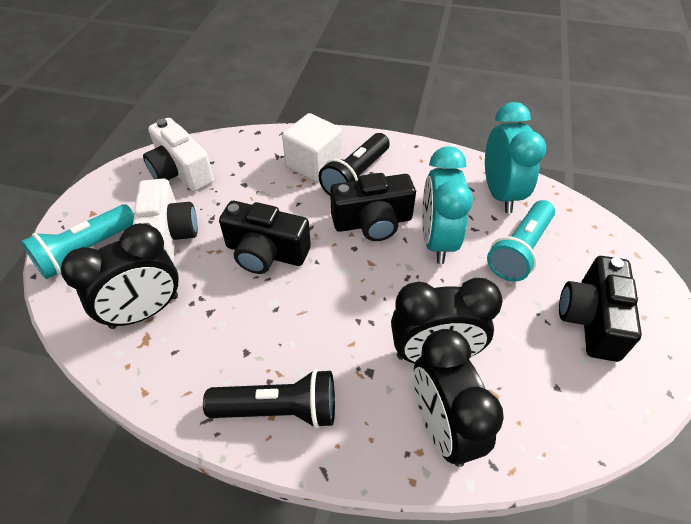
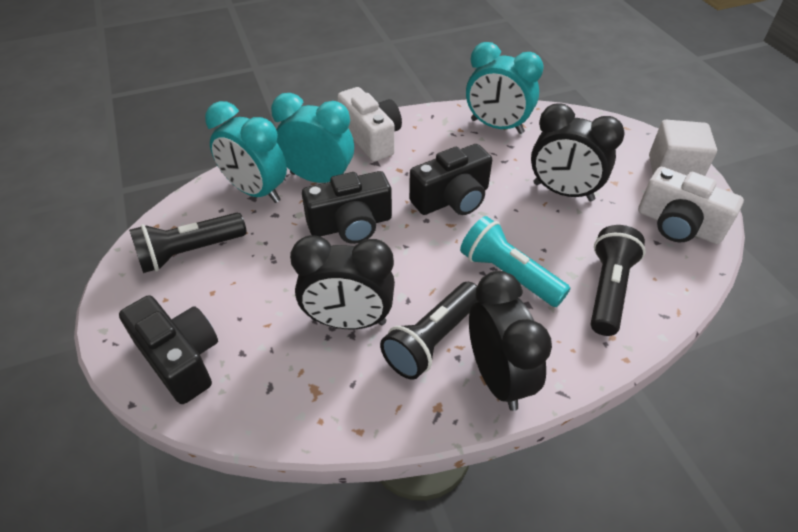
black flashlight: [203,369,335,429] [319,133,390,196] = 2 -> [129,213,247,273] [380,282,478,379] [591,225,645,336] = 3
turquoise clock: [422,146,473,264] [485,102,546,213] = 2 -> [205,101,287,203] [271,93,354,183] [466,42,544,134] = 3
turquoise flashlight: [21,205,134,279] [487,200,555,282] = 2 -> [460,216,570,307] = 1

